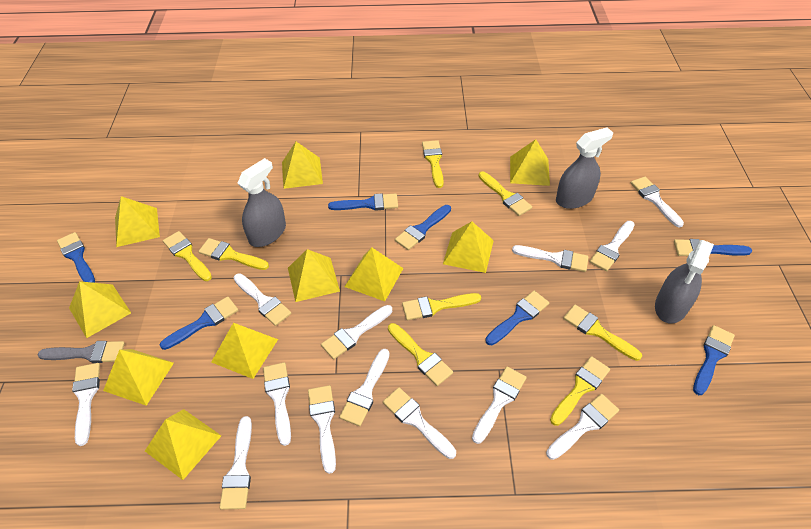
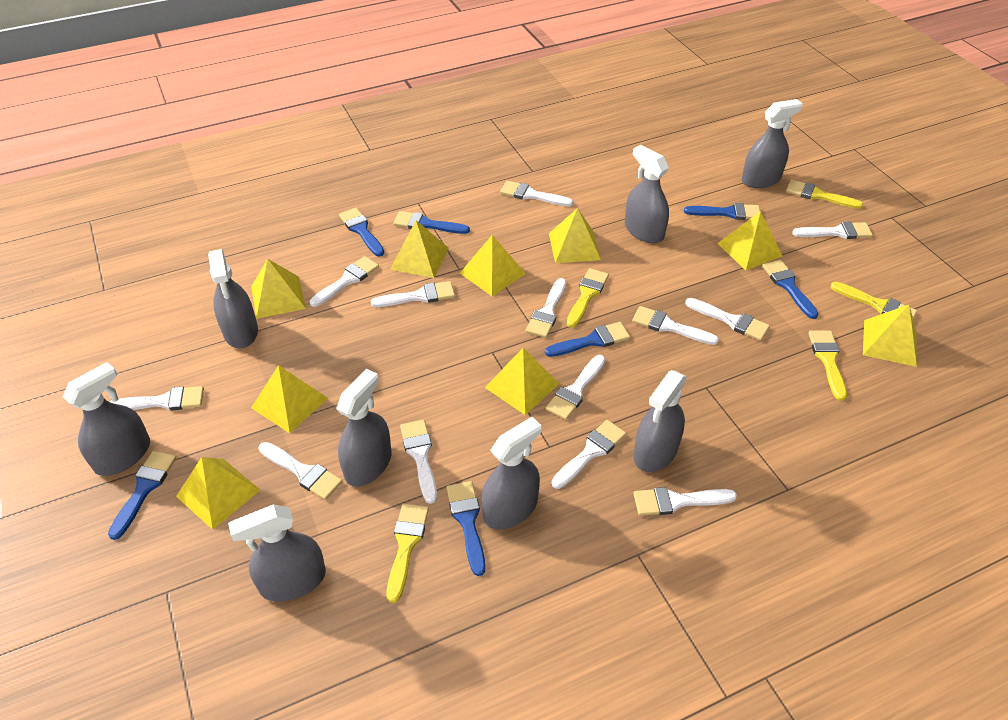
grey brush: [37,341,125,363] = 1 -> none = 0
grey spray bottle: [237,158,286,247] [556,127,613,209] [655,240,714,324] = 3 -> [63,362,150,476] [208,249,258,349] [228,505,326,602] [336,369,391,487] [481,417,541,530] [625,145,669,243] [634,370,687,472] [742,99,803,188] = 8
yellow brush: [163,231,212,281] [198,238,269,270] [388,323,453,386] [402,293,481,320] [422,140,444,188] [478,171,532,216] [550,356,610,426] [563,305,642,361] = 8 -> [387,504,429,603] [567,268,609,328] [786,180,863,209] [808,331,847,401] [830,282,917,319] = 5
yellow pyramid: [69,281,131,338] [103,349,174,406] [115,196,160,247] [145,409,221,480] [211,323,278,379] [282,142,323,189] [288,249,340,302] [345,247,403,301] [443,221,494,273] [510,139,550,186] = 10 -> [176,457,260,530] [251,259,306,319] [251,365,328,433] [390,220,449,278] [460,235,526,296] [485,348,559,415] [549,208,601,263] [717,211,782,270] [863,305,917,367] = 9

